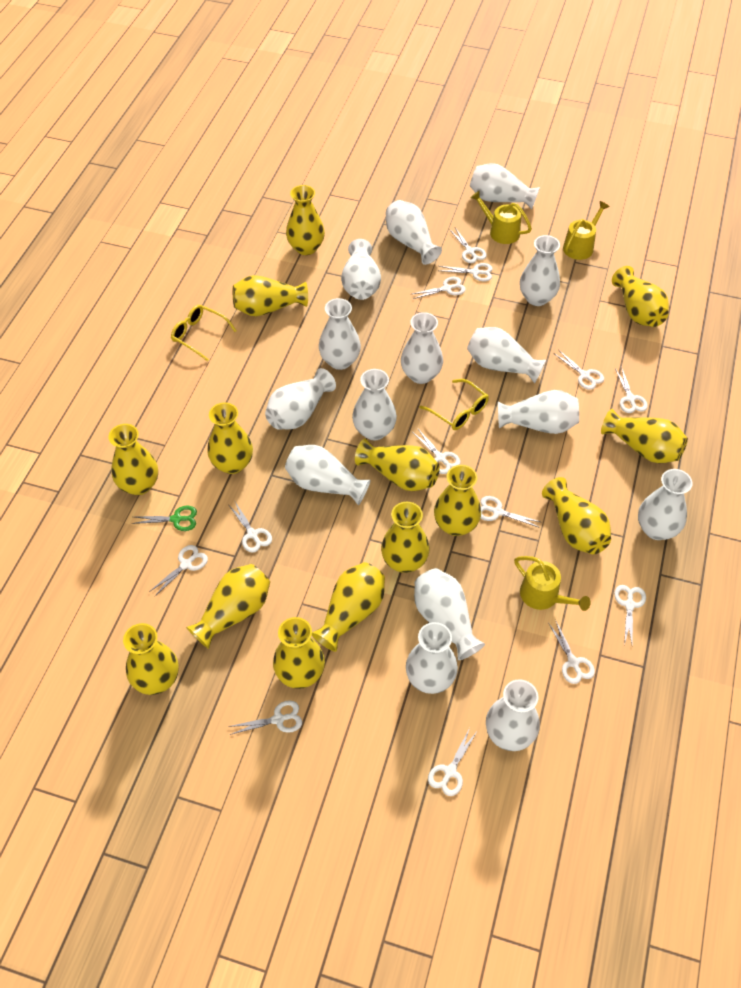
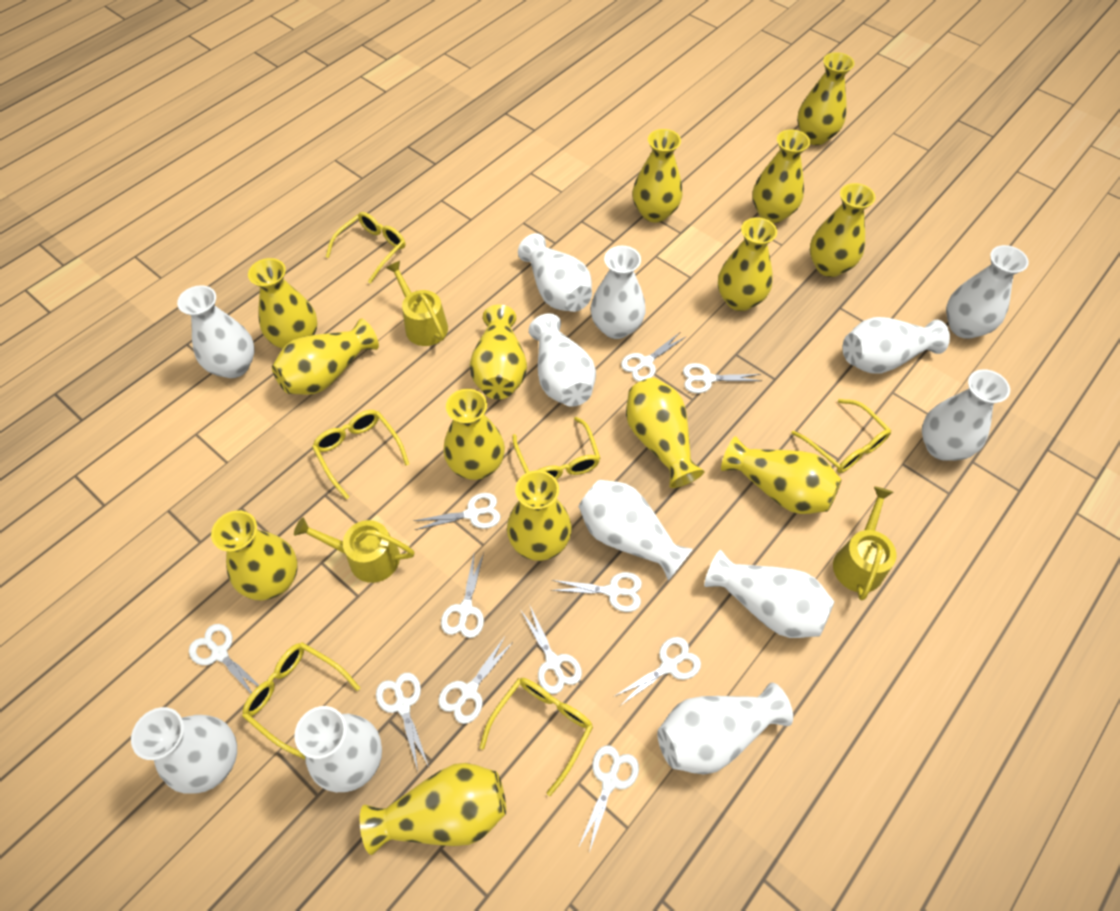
green scissors: [132,506,197,531] = 1 -> none = 0
white scissors: [149,545,208,597] [228,502,272,553] [228,700,302,735] [412,277,466,299] [412,429,461,474] [428,728,477,796] [439,263,493,281] [450,228,487,263] [481,496,540,528] [549,621,595,684] [555,350,604,390] [614,585,646,645] [615,367,648,413] = 13 -> [189,624,259,693] [376,673,429,771] [414,493,501,530] [438,637,514,724] [441,553,484,638] [521,604,582,694] [551,572,642,612] [578,745,639,852] [613,637,701,706] [621,333,687,382] [683,363,762,393] = 11
white vase: [265,368,336,430] [285,445,371,505] [319,298,361,370] [341,239,381,300] [352,369,397,440] [386,200,442,265] [401,312,443,384] [406,622,458,694] [414,568,485,660] [467,327,546,384] [470,163,540,210] [486,679,540,751] [498,390,579,434] [520,235,560,306] [638,469,692,540] = 15 -> [131,707,237,794] [177,285,255,378] [294,706,382,792] [518,233,592,312] [529,313,596,407] [579,480,693,581] [591,246,646,339] [657,683,793,774] [704,550,835,638] [842,317,950,374] [922,369,1010,461] [946,245,1029,339] = 12
yellow glasses: [171,305,237,362] [419,379,489,430] = 2 -> [242,642,360,759] [312,410,409,499] [326,212,405,284] [480,678,593,796] [512,417,600,480] [791,399,891,473] = 6

